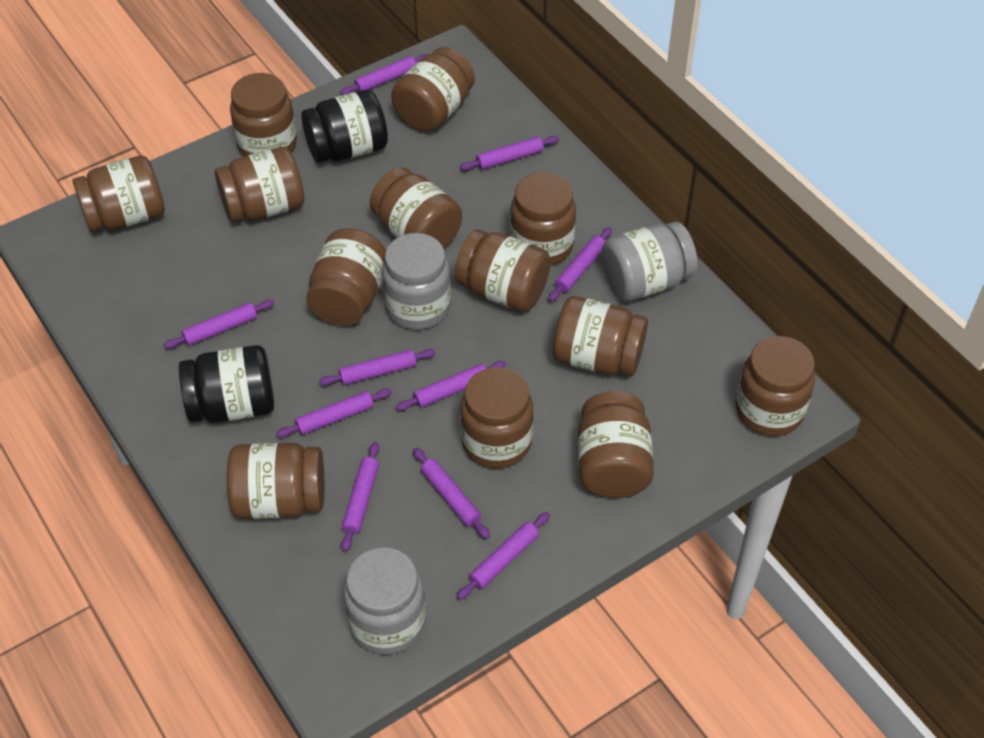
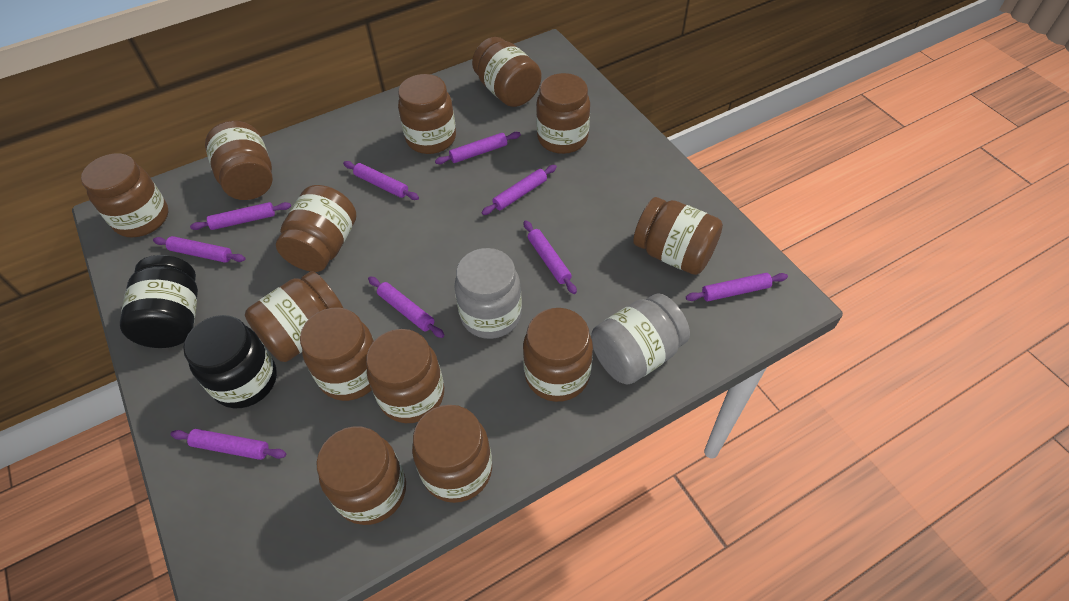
grey jar: [344,547,426,655] [382,233,451,330] [601,222,698,302] = 3 -> [454,248,522,339] [591,293,690,385] = 2
purple rolling pin: [164,300,274,349] [276,389,392,438] [319,349,436,386] [340,54,429,95] [341,442,379,552] [396,361,506,411] [413,448,490,539] [457,512,550,600] [460,136,559,171] [548,227,612,302] = 10 -> [153,236,245,263] [171,429,286,460] [190,202,291,230] [343,161,419,200] [368,276,445,338] [435,132,521,164] [482,165,557,215] [524,220,577,294] [686,273,788,301] = 9

